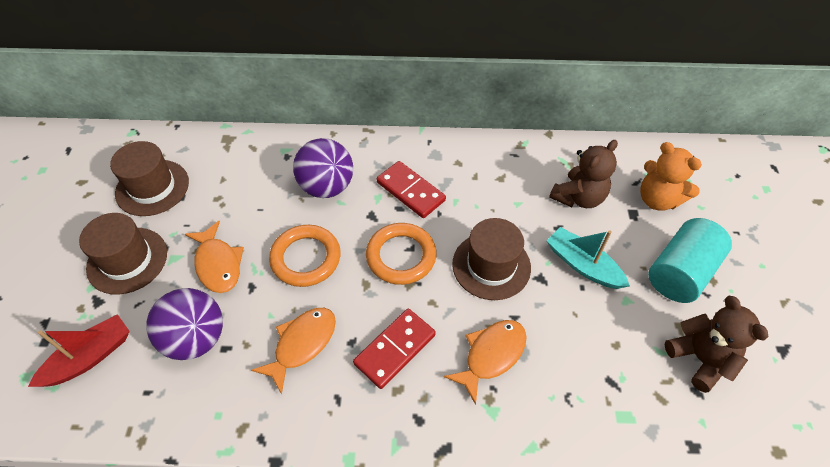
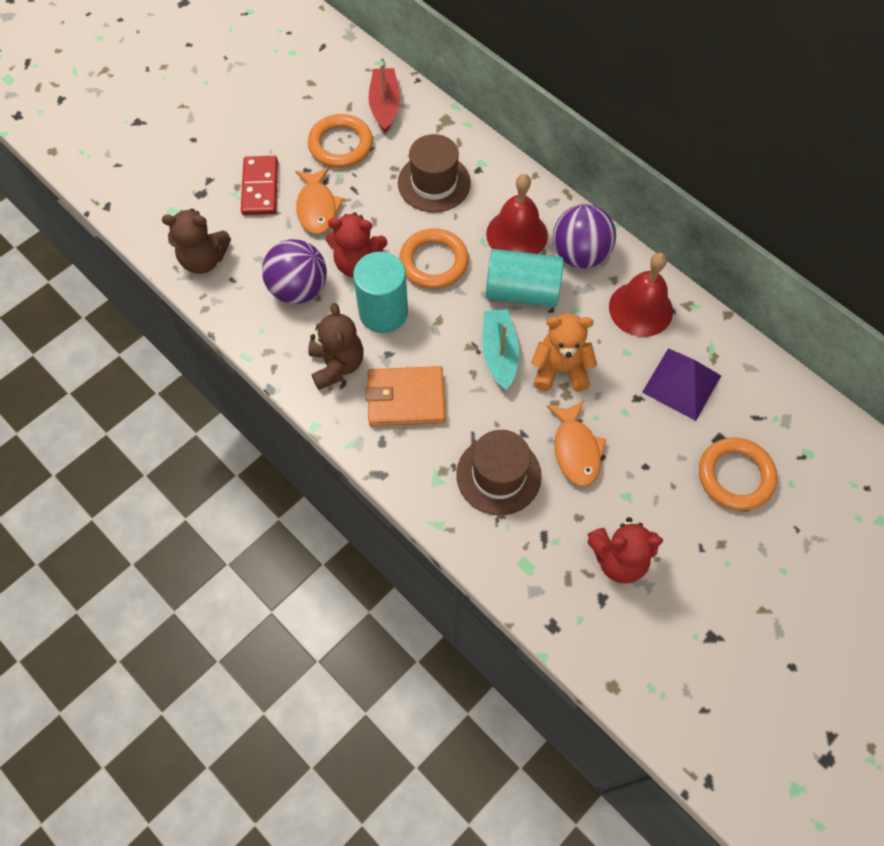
brown hat: [79,213,167,295] [110,141,189,216] [452,218,531,300] = 3 -> [398,134,471,213] [456,430,542,515] = 2
orange fish: [185,221,244,293] [251,308,336,394] [444,320,527,405] = 3 -> [295,167,344,234] [546,400,607,487] = 2
orange ring: [269,225,341,287] [366,223,437,285] = 2 -> [308,114,373,168] [399,228,469,289] [699,437,777,511] = 3
orange wallet: none = 0 -> [366,366,445,426] = 1
purple pyramid: none = 0 -> [642,348,721,421] = 1
red bell: none = 0 -> [486,174,548,254] [609,253,673,337] = 2
red domino: [353,308,436,389] [377,161,446,218] = 2 -> [241,156,278,215] = 1
red teddy bear: none = 0 -> [326,212,387,277] [588,517,663,583] = 2
turquoise cylinder: [648,218,732,303] = 1 -> [353,252,408,333] [486,249,564,307] = 2

